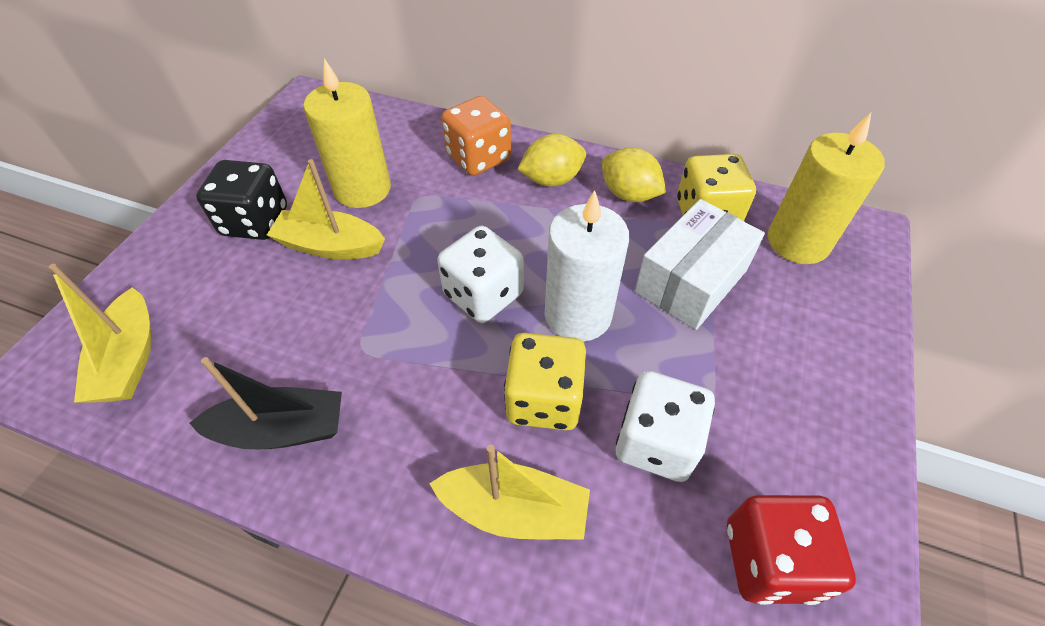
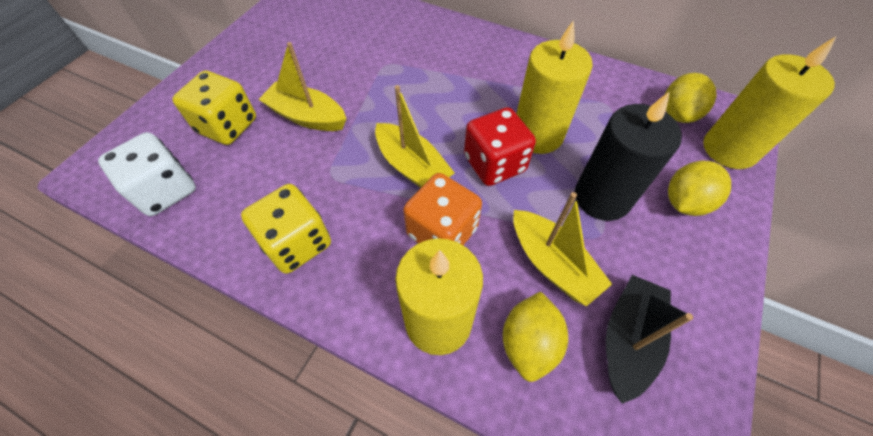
black candle: none = 0 -> [575,91,682,221] = 1
black dice: [196,160,287,240] = 1 -> none = 0
white box: [635,199,765,330] = 1 -> none = 0
white candle: [545,190,629,342] = 1 -> none = 0
white dice: [437,226,523,323] [616,371,715,482] = 2 -> [98,132,196,216] = 1
yellow candle: [303,59,391,208] [768,113,885,264] = 2 -> [395,238,483,355] [516,20,593,154] [703,37,836,169] = 3
yellow lemon: [517,134,586,186] [602,147,666,202] = 2 -> [503,291,568,382] [665,73,717,123] [668,161,731,216] = 3

